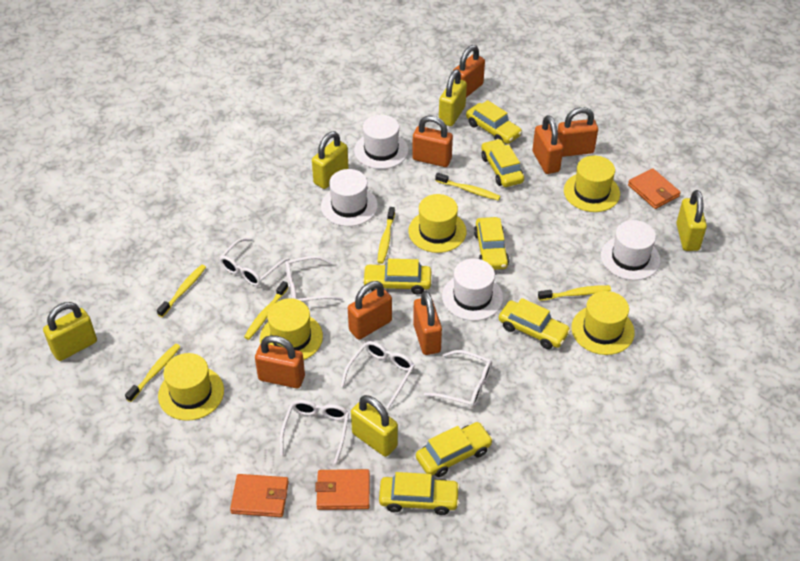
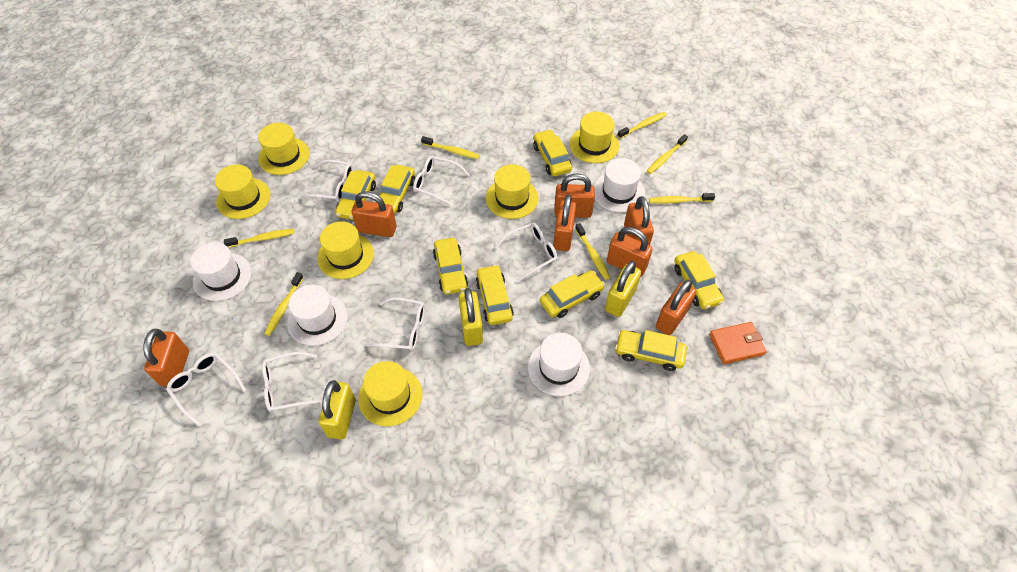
orange wallet: [230,474,289,517] [315,469,370,510] [628,168,681,209] = 3 -> [709,322,767,364] = 1
white glasses: [219,238,290,286] [280,400,349,464] [285,256,343,301] [341,341,415,409] [424,350,492,408] = 5 -> [166,353,246,426] [262,352,323,412] [300,159,353,202] [366,297,425,351] [413,156,470,207] [495,223,558,282] = 6
yellow car: [362,259,431,295] [379,472,460,515] [416,422,493,477] [466,100,522,144] [474,217,509,270] [481,139,524,187] [499,298,571,349] = 7 -> [335,170,376,220] [376,165,415,214] [433,238,468,294] [476,265,514,325] [533,129,572,176] [540,270,605,318] [615,330,687,371] [674,251,724,309] = 8
yellow hat: [158,353,224,421] [260,298,323,360] [408,194,466,253] [564,156,620,212] [571,291,635,355] = 5 -> [215,164,270,219] [258,123,310,175] [317,221,374,279] [358,361,422,426] [486,164,539,219] [569,112,620,163] = 6
yellow padlock: [43,302,97,361] [312,131,349,189] [351,395,398,457] [439,69,467,126] [676,190,707,251] = 5 -> [319,380,356,440] [459,288,483,346] [605,261,641,317] = 3
yellow toothbrush: [125,344,180,402] [157,265,206,317] [244,281,288,340] [377,207,395,264] [435,173,501,201] [538,285,611,301] = 6 -> [224,229,294,248] [264,272,304,336] [421,136,480,159] [575,223,611,280] [617,112,667,139] [647,134,688,174] [649,193,715,204] = 7

